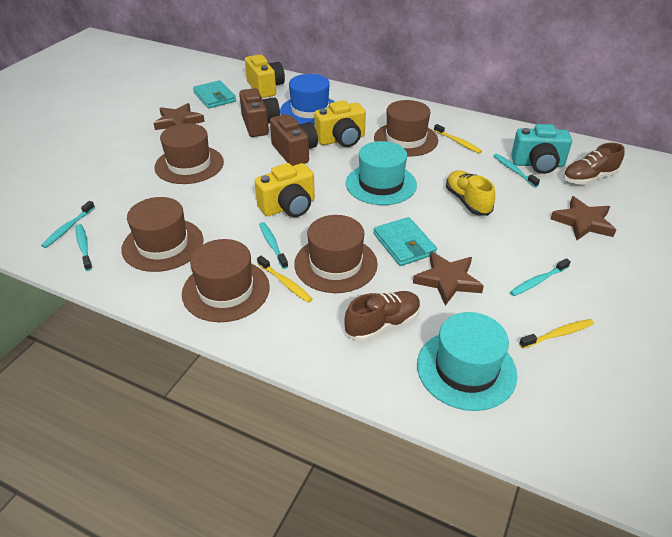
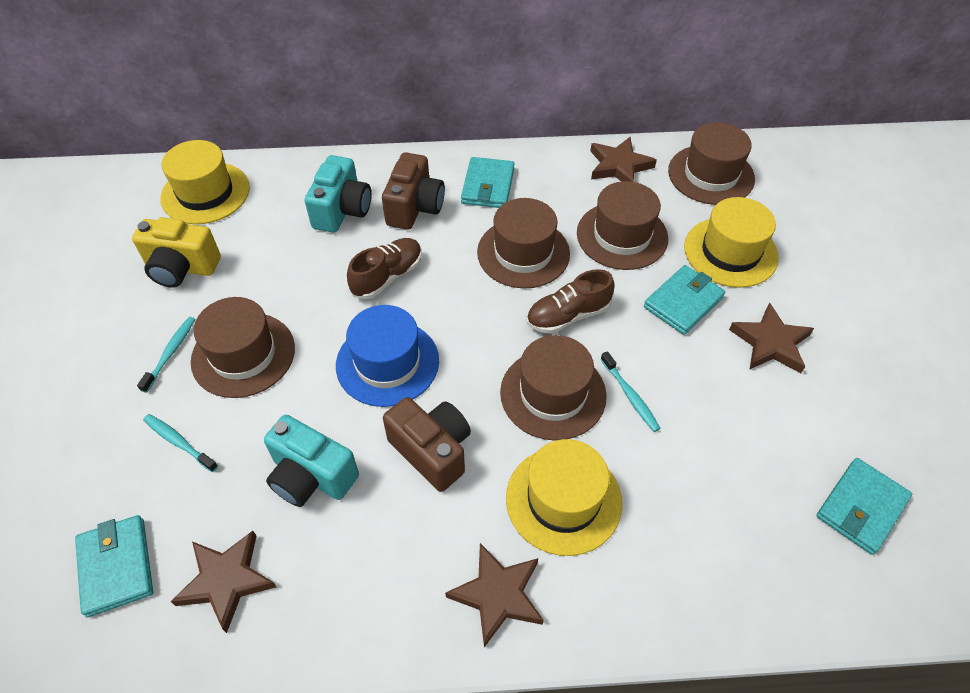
brown star: [154,103,205,130] [413,252,484,306] [551,196,616,240] = 3 -> [171,531,276,633] [445,543,544,647] [590,137,657,182] [729,303,814,373] = 4
turquoise camera: [511,124,572,174] = 1 -> [264,415,359,507] [305,155,371,233] = 2
turquoise hat: [346,141,417,205] [417,312,517,411] = 2 -> none = 0
turquoise toothbrush: [41,201,95,248] [76,224,92,271] [259,222,288,269] [493,154,540,187] [510,258,571,296] = 5 -> [137,317,195,393] [143,414,218,472] [601,351,660,432] = 3
turquoise wallet: [193,80,236,109] [374,217,437,266] = 2 -> [75,515,153,617] [461,157,515,208] [644,265,725,335] [816,458,912,555] = 4
yellow camera: [245,55,285,98] [254,163,315,217] [314,100,366,147] = 3 -> [132,217,221,288] = 1
yellow hat: none = 0 -> [160,140,250,224] [506,439,622,556] [684,197,779,288] = 3
yellow shoe: [446,170,495,216] = 1 -> none = 0
yellow toothbrush: [257,256,312,303] [434,124,482,154] [519,319,594,348] = 3 -> none = 0

